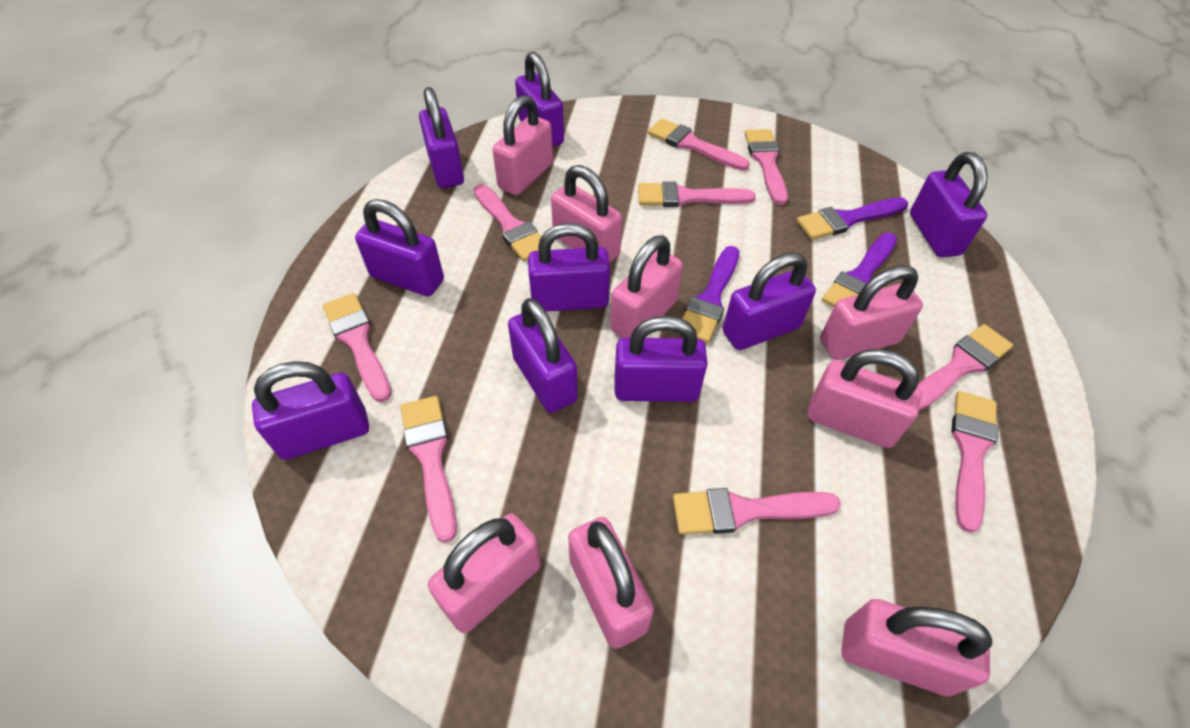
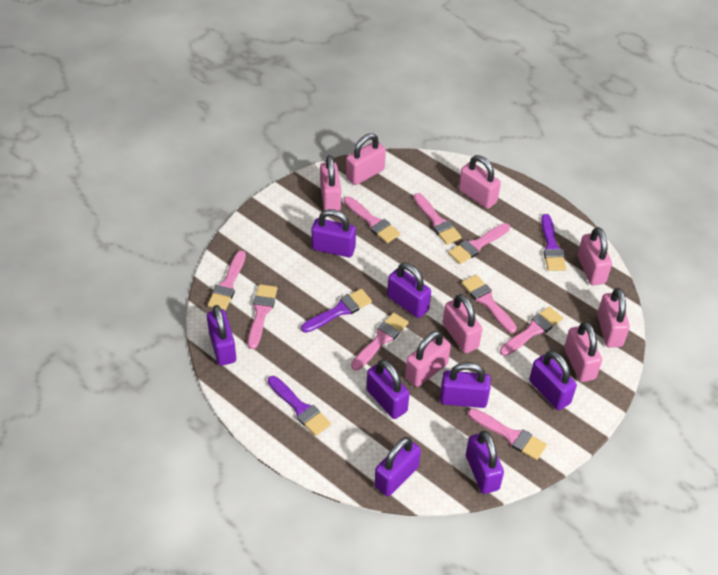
purple padlock: [252,361,369,460] [355,199,444,296] [419,87,464,188] [508,298,578,413] [515,52,564,147] [528,223,610,312] [615,315,708,402] [723,252,816,350] [910,152,988,257] = 9 -> [207,305,236,366] [312,209,356,257] [366,359,410,419] [374,437,421,496] [387,263,431,318] [440,362,491,408] [466,430,504,494] [529,351,577,410] = 8

